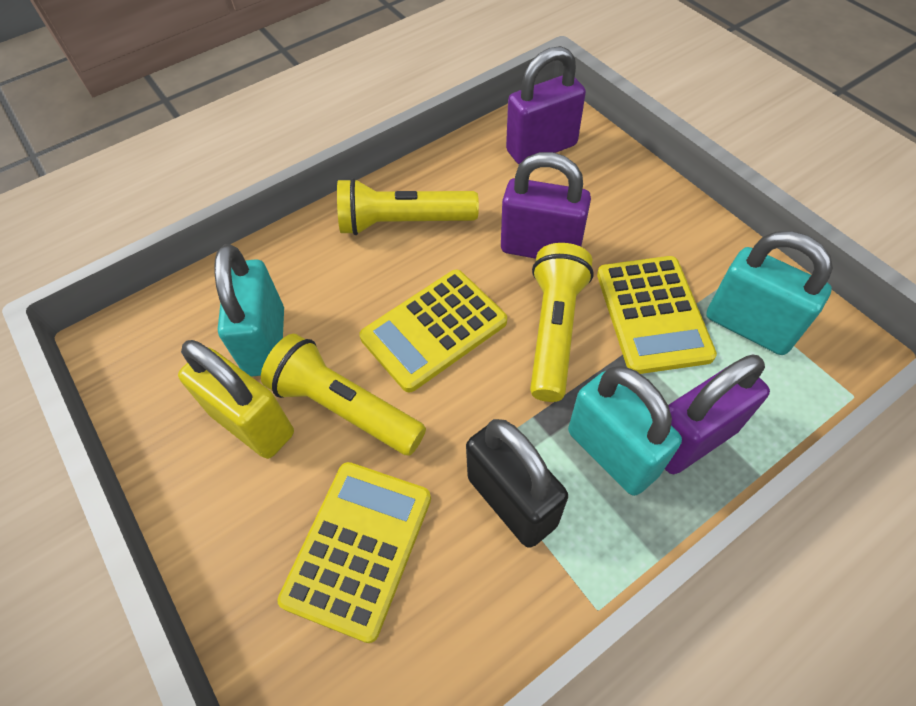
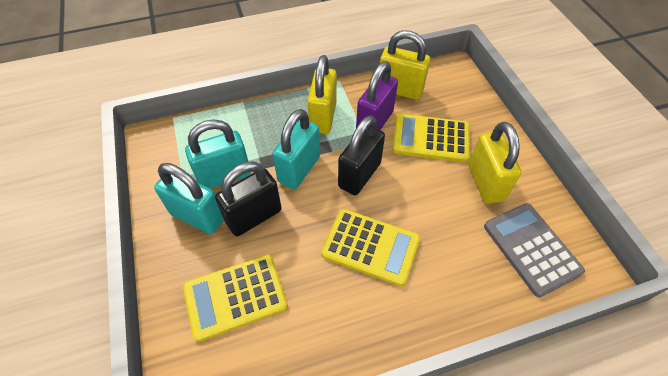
black padlock: [466,419,568,548] = 1 -> [215,162,281,236] [338,115,385,195] = 2
grey calculator: none = 0 -> [484,203,585,297] = 1
purple padlock: [501,152,591,259] [506,46,586,164] [665,354,770,474] = 3 -> [356,61,398,130] = 1
yellow flashlight: [261,334,426,456] [337,178,479,235] [530,243,594,402] = 3 -> none = 0
yellow padlock: [178,340,294,459] = 1 -> [307,55,337,134] [380,30,430,100] [468,122,522,204] = 3

